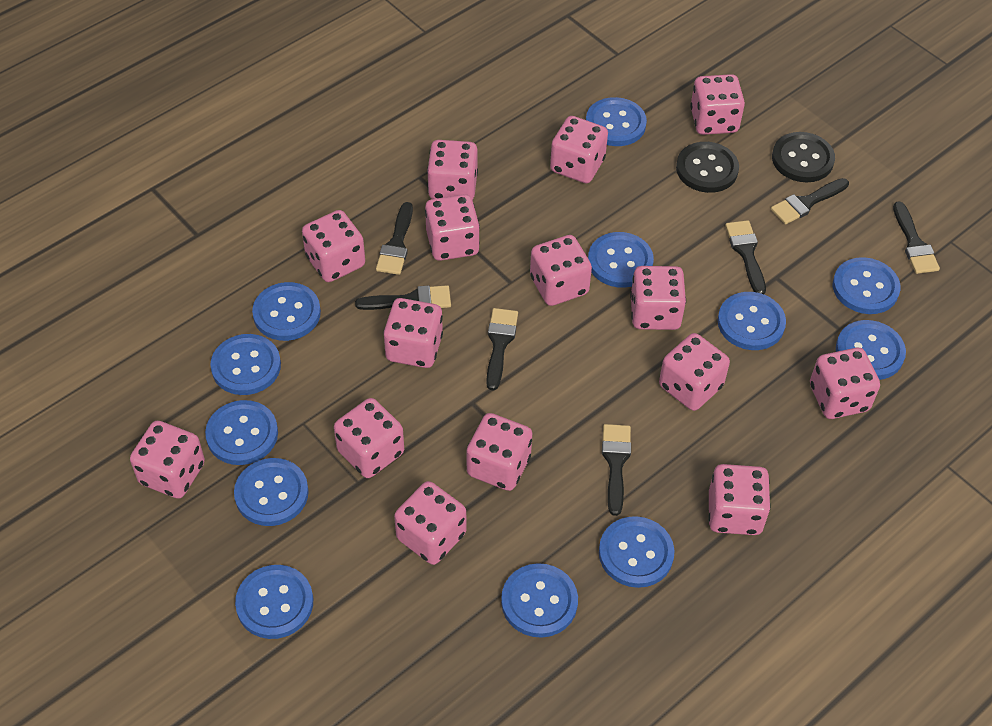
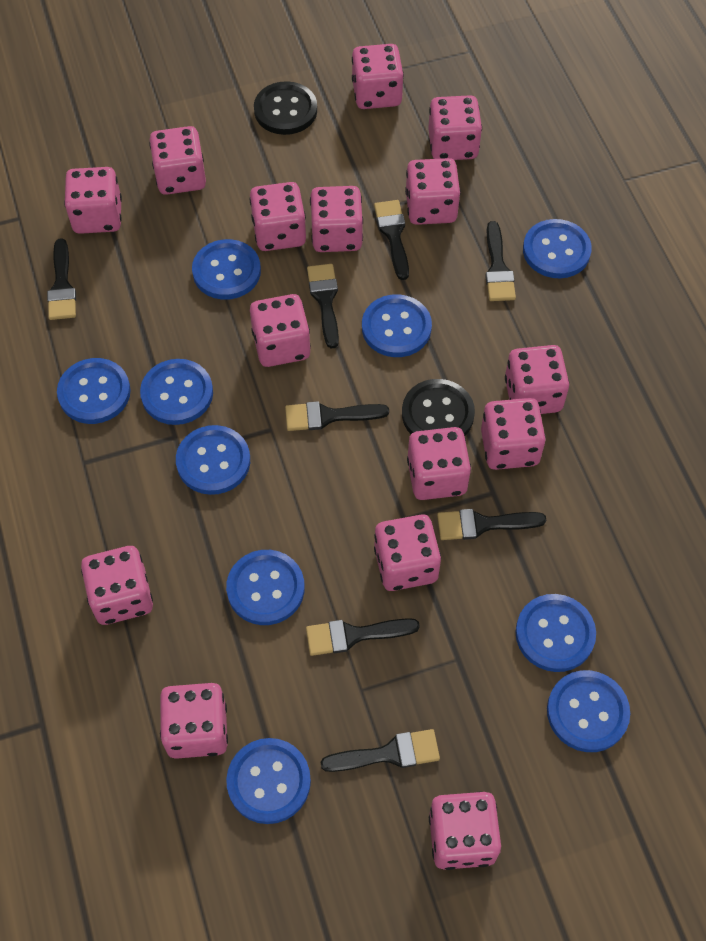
black brush: [355,285,451,310] [376,202,413,275] [486,308,518,390] [602,424,631,516] [725,220,766,294] [771,178,849,224] [893,201,940,274] = 7 -> [47,238,76,320] [285,401,389,431] [306,618,420,656] [307,264,339,348] [321,729,440,772] [374,200,409,280] [437,509,546,540] [485,221,516,301] = 8
blue button: [205,400,278,465] [210,334,281,395] [234,458,309,526] [235,565,313,639] [252,282,321,341] [501,563,578,638] [586,97,647,146] [588,232,654,288] [599,516,674,588] [718,292,786,350] [833,257,900,314] [836,320,906,380] = 12 -> [57,358,131,424] [140,359,213,425] [176,425,250,495] [192,239,261,300] [226,550,305,625] [226,738,311,824] [362,294,432,357] [515,594,596,672] [523,219,592,278] [547,670,630,752] = 10

